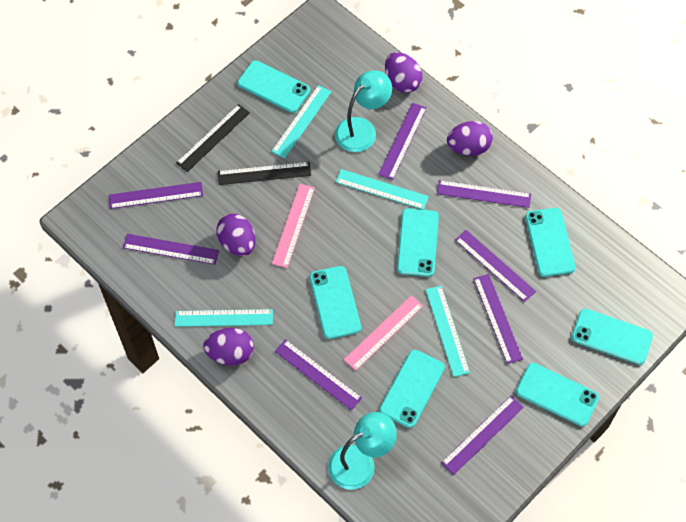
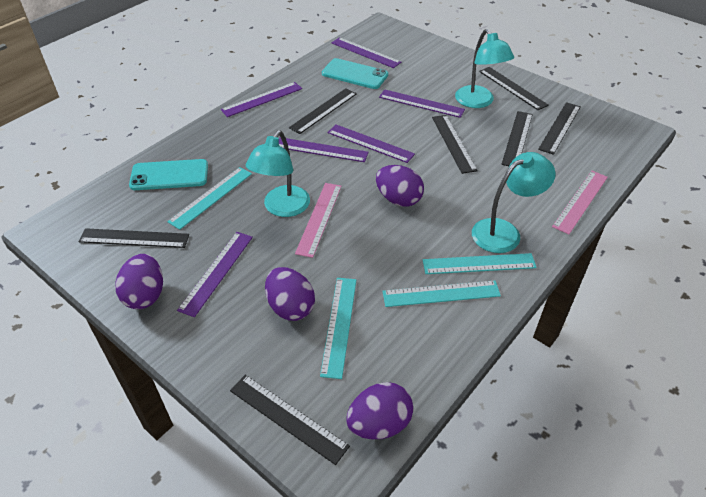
black ruler: [176,104,250,172] [218,162,311,185] = 2 -> [78,228,189,248] [230,375,350,465] [289,88,357,134] [432,115,478,174] [479,67,549,110] [501,111,533,166] [538,102,581,155] = 7
purple ruler: [109,182,203,209] [123,234,219,265] [275,339,362,410] [378,103,427,180] [437,180,531,208] [441,396,524,475] [455,230,536,302] [473,274,523,364] = 8 -> [177,232,253,317] [221,82,302,117] [279,137,369,162] [328,124,415,163] [331,37,401,68] [379,89,465,118] = 6
turquoise lamp: [328,412,397,490] [335,70,392,152] = 2 -> [246,130,310,217] [455,29,514,108] [472,152,556,253] = 3
turquoise phone: [238,60,310,113] [310,266,361,339] [380,350,445,428] [397,208,439,277] [516,363,599,426] [525,208,576,277] [572,309,653,365] = 7 -> [129,159,208,190] [322,58,388,89] = 2

